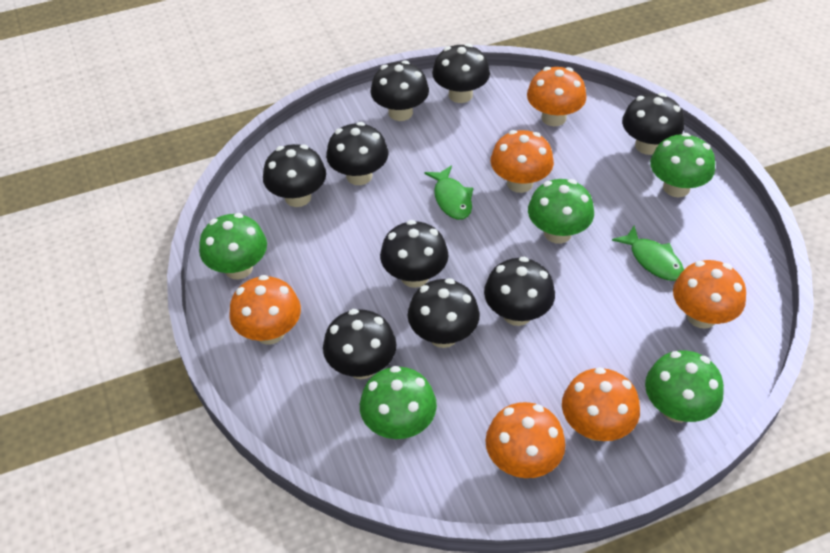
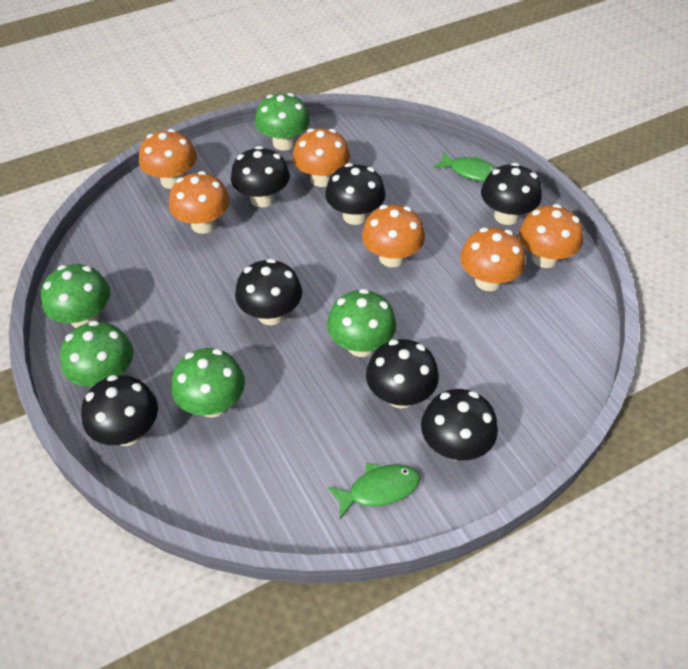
black mushroom: [263,144,326,207] [323,309,396,379] [326,122,388,185] [371,61,429,121] [380,220,448,288] [408,278,480,348] [432,43,490,103] [484,257,555,326] [622,93,684,155] = 9 -> [81,375,158,446] [231,146,290,208] [235,258,302,325] [325,163,386,225] [366,339,439,408] [421,389,498,461] [481,163,542,225] = 7

